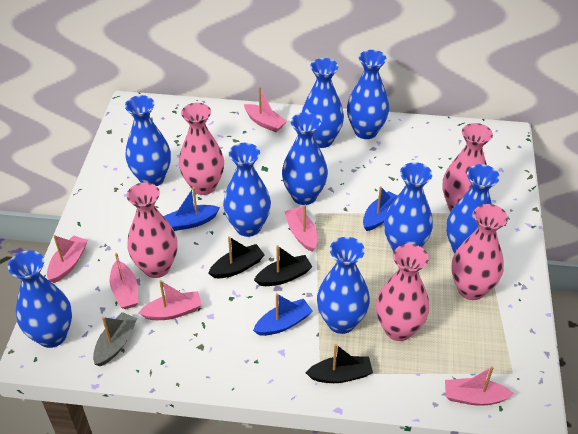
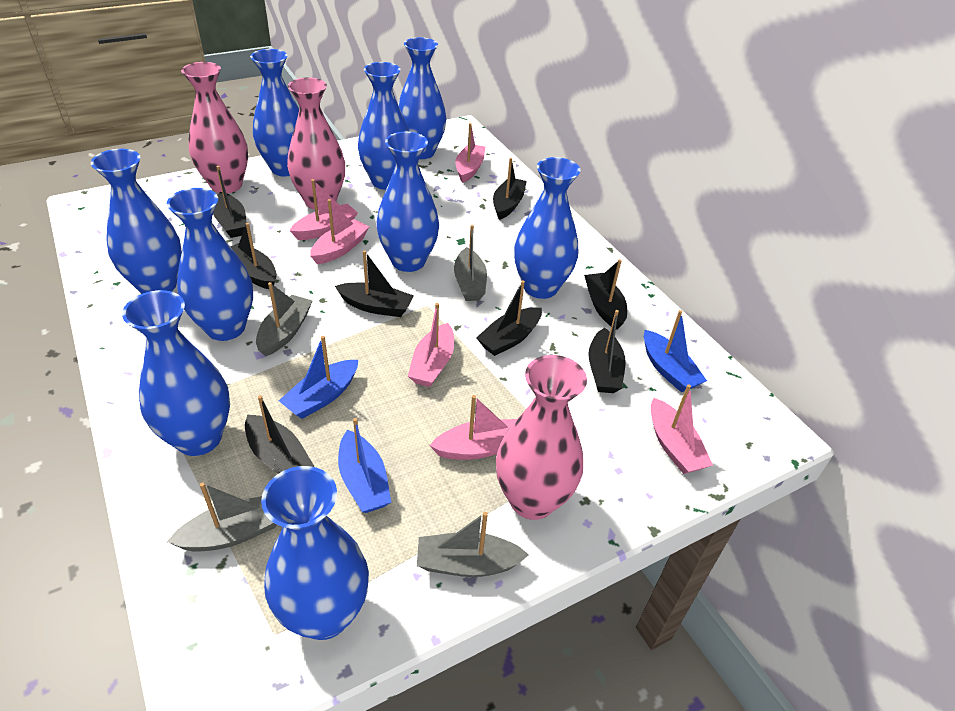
black boat: [208,236,265,278] [254,245,312,286] [306,344,373,383] = 3 -> [213,166,246,238] [230,223,277,289] [245,395,314,474] [335,250,414,317] [476,281,542,356] [493,158,527,220] [584,259,627,330] [588,310,626,393] = 8
grey boat: [93,312,137,366] = 1 -> [167,482,277,552] [256,282,312,357] [417,512,529,577] [454,225,487,301] = 4
pink vase: [127,182,177,278] [179,103,224,195] [376,244,429,341] [443,123,493,211] [451,204,508,300] = 5 -> [181,62,248,193] [287,78,345,210] [496,355,587,520] = 3

